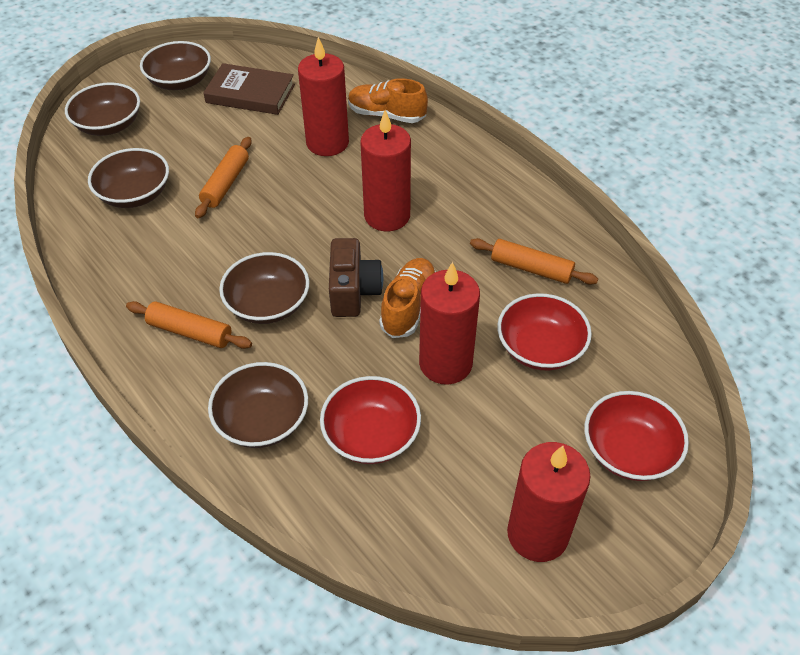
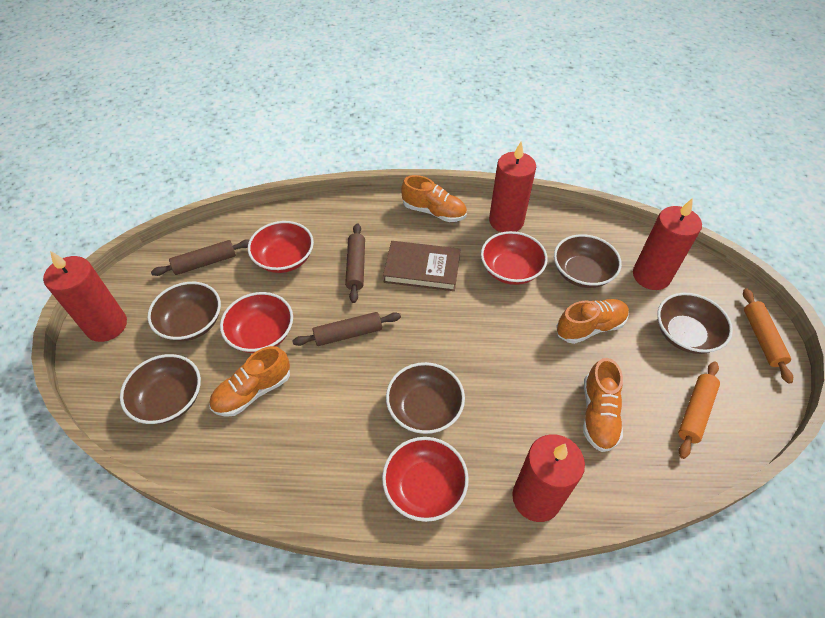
brown camera: [329,238,383,317] = 1 -> none = 0
brown rolling pin: none = 0 -> [151,239,249,276] [292,312,401,346] [345,223,365,303] = 3
orange rolling pin: [126,301,252,349] [195,137,252,218] [470,238,598,285] = 3 -> [678,362,720,459] [743,288,793,384] = 2
orange shoe: [348,78,428,123] [379,258,436,338] = 2 -> [209,346,290,417] [401,175,467,222] [556,299,629,344] [583,358,623,452] = 4
red bowl: [320,376,421,464] [497,293,592,370] [585,391,689,481] = 3 -> [220,292,293,353] [248,221,314,273] [382,437,469,522] [481,231,548,285] = 4

